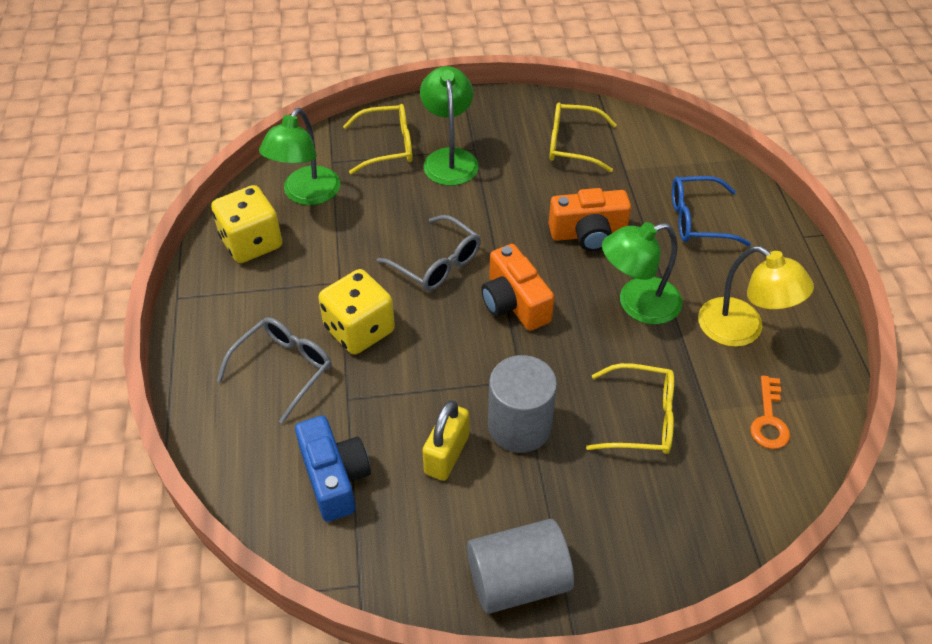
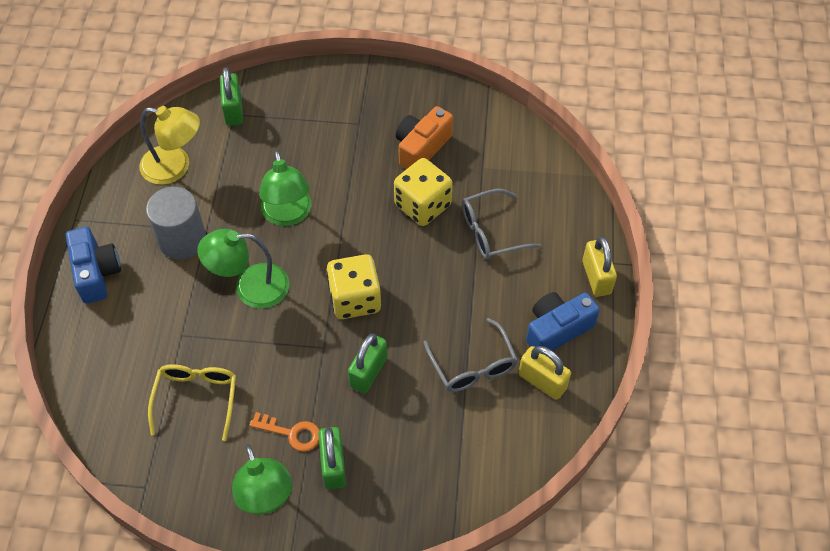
blue camera: [295,416,371,522] = 1 -> [66,227,121,304] [526,292,600,351] = 2
blue glasses: [672,176,751,246] = 1 -> none = 0
green padlock: none = 0 -> [220,67,243,126] [318,427,346,489] [348,334,387,394] = 3
grey cylinder: [467,519,574,614] [488,355,557,453] = 2 -> [146,187,206,259] = 1
orange camera: [481,244,554,331] [548,188,631,251] = 2 -> [396,106,453,169] = 1
yellow glasses: [343,104,413,174] [549,103,617,172] [586,363,674,454] = 3 -> [148,364,236,441] = 1
yellow padlock: [422,400,469,481] = 1 -> [519,346,571,400] [582,237,617,297] = 2

